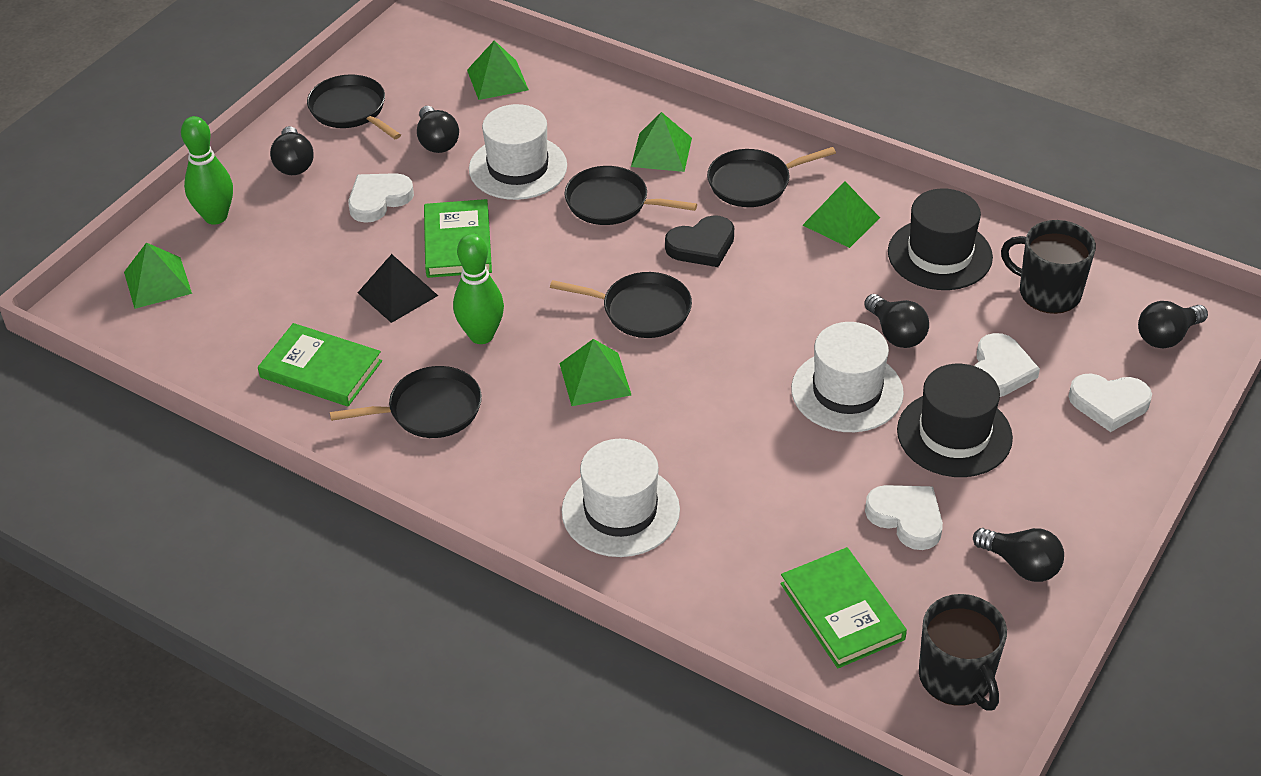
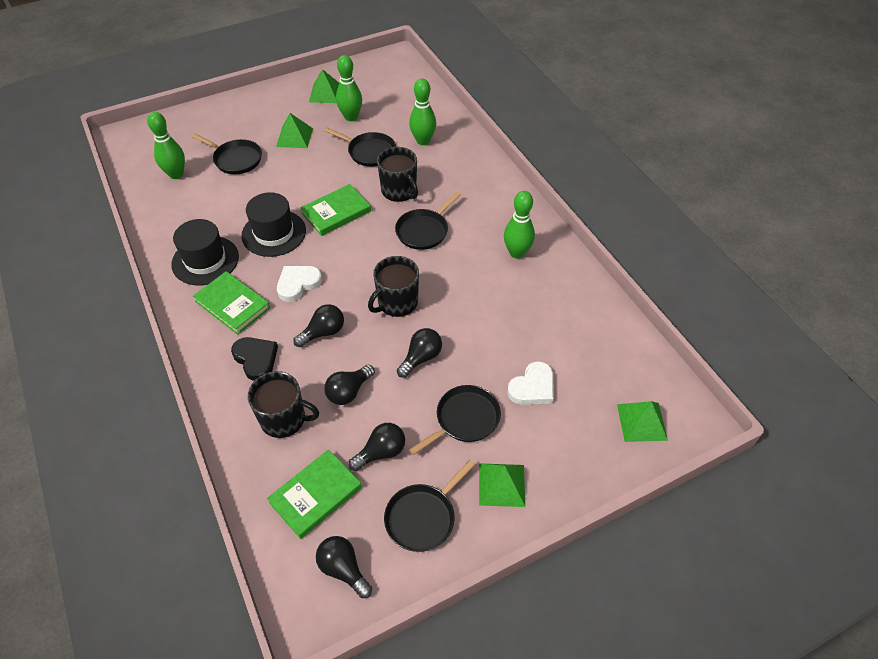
black mug: [919,594,1007,711] [1001,220,1096,314] = 2 -> [248,371,319,438] [368,256,419,317] [377,147,418,202] = 3
black pyramid: [358,254,438,323] = 1 -> none = 0
green bowling pin: [181,116,233,225] [453,233,504,344] = 2 -> [147,112,185,179] [336,55,362,121] [409,79,436,145] [504,191,535,259] = 4
green pyramid: [124,242,192,309] [467,40,529,100] [559,339,631,406] [631,112,692,172] [803,181,880,248] = 5 -> [276,113,313,148] [309,69,339,103] [479,463,525,507] [617,401,668,442] = 4
white hat: [469,104,567,200] [562,439,680,557] [791,322,904,432] = 3 -> none = 0
white heart: [348,173,414,223] [865,485,943,550] [974,333,1040,397] [1068,374,1152,432] = 4 -> [277,266,322,302] [507,361,553,405] = 2

